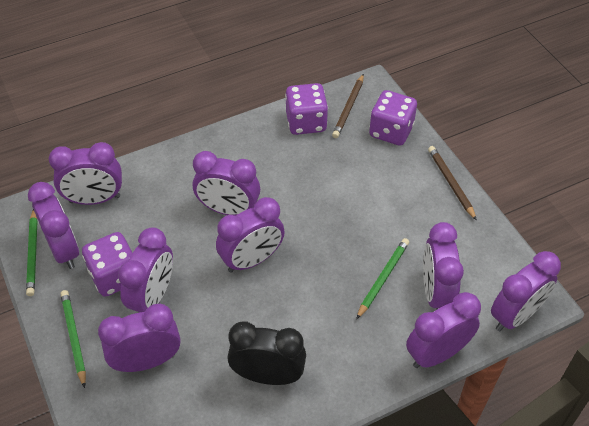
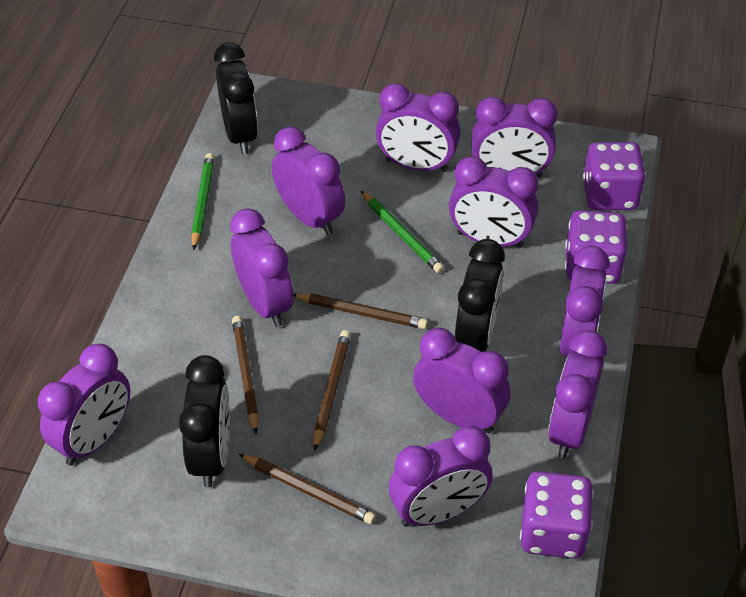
black clock: [228,321,306,385] = 1 -> [179,355,230,487] [214,42,258,154] [455,239,505,352] = 3
brown pencil: [332,74,364,138] [428,146,477,221] = 2 -> [232,316,259,434] [239,454,376,524] [293,293,428,329] [314,330,351,451] = 4
green pencil: [26,209,37,296] [60,290,86,388] [356,238,409,319] = 3 -> [191,153,214,250] [361,191,444,273] = 2
purple clock: [28,182,79,269] [49,142,122,205] [98,304,180,372] [118,227,173,312] [193,151,260,216] [216,197,285,273] [406,292,481,368] [423,222,464,309] [491,251,561,331] = 9 -> [38,344,130,466] [230,208,294,327] [272,127,345,235] [376,83,460,172] [389,426,493,527] [413,327,510,433] [449,156,539,248] [471,97,558,178] [548,330,607,458] [559,246,609,356] = 10

